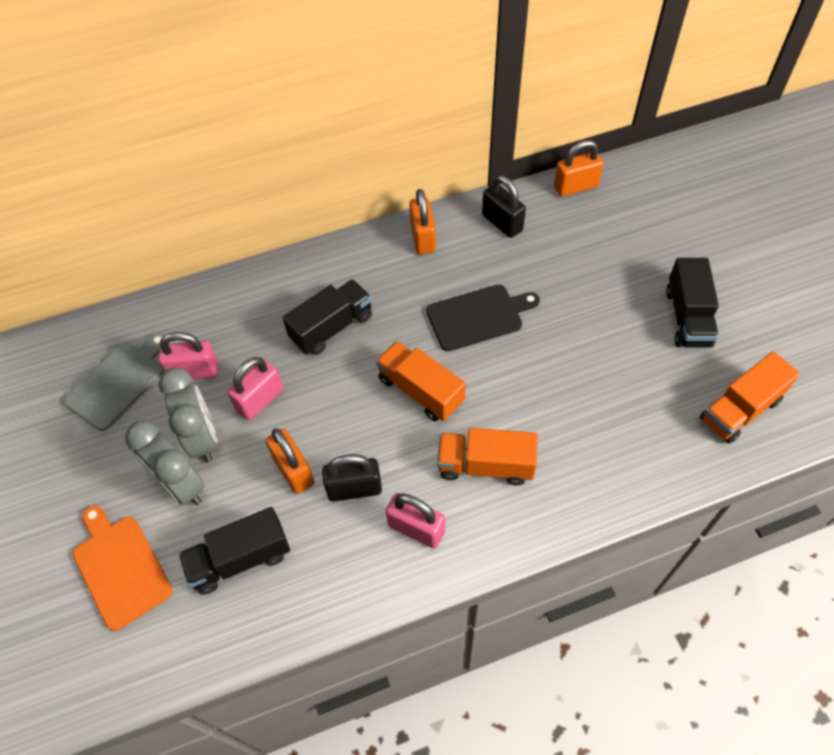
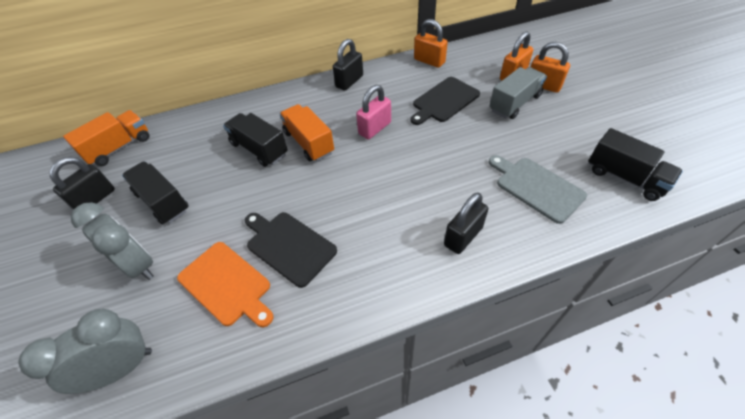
black cutting board: [426,285,540,351] = 1 -> [245,212,337,288] [410,77,480,125] = 2
black padlock: [322,454,382,501] [482,175,526,238] = 2 -> [50,157,115,210] [333,39,363,91] [444,192,488,254] = 3
grey truck: none = 0 -> [489,67,547,119] = 1
orange truck: [376,341,466,421] [437,428,538,485] [700,351,800,444] = 3 -> [63,110,149,166] [280,104,334,161] = 2
pink padlock: [158,332,218,379] [228,357,284,421] [386,493,445,548] = 3 -> [356,85,391,139] = 1

